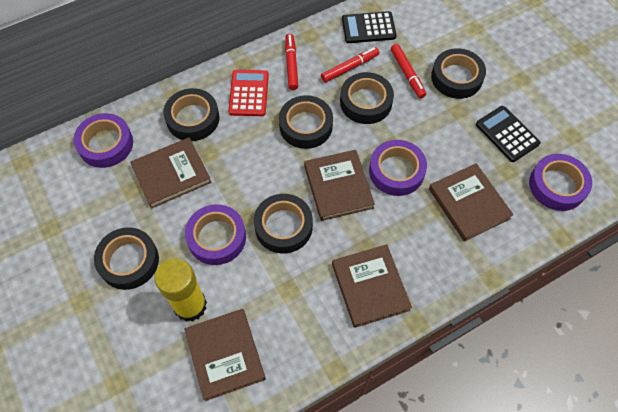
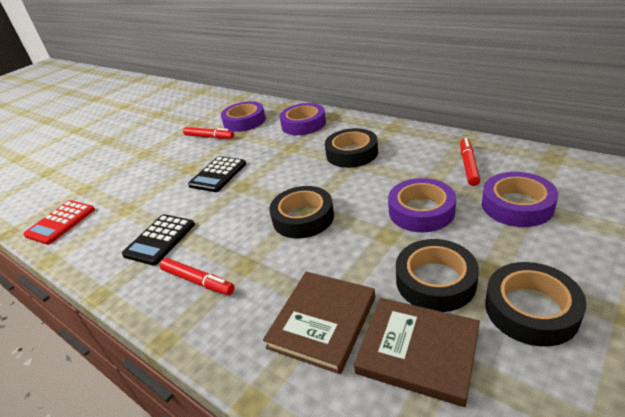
black tape: [94,227,159,290] [163,88,219,141] [254,194,313,254] [279,95,333,149] [340,72,394,124] [431,48,486,99] = 6 -> [269,186,334,239] [325,128,378,168] [396,239,479,312] [485,262,587,347] = 4
brown book: [130,137,211,209] [184,309,266,401] [304,150,375,221] [332,244,412,328] [429,163,514,242] = 5 -> [263,272,375,374] [354,298,480,407] = 2
yellow glue stick: [155,258,207,322] = 1 -> none = 0

